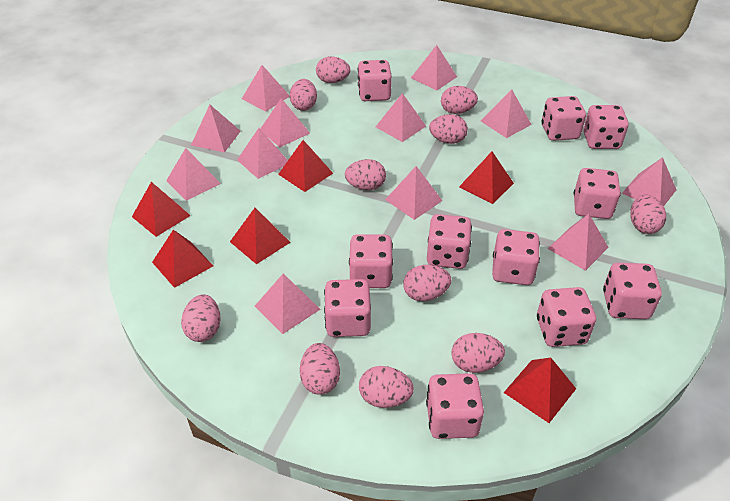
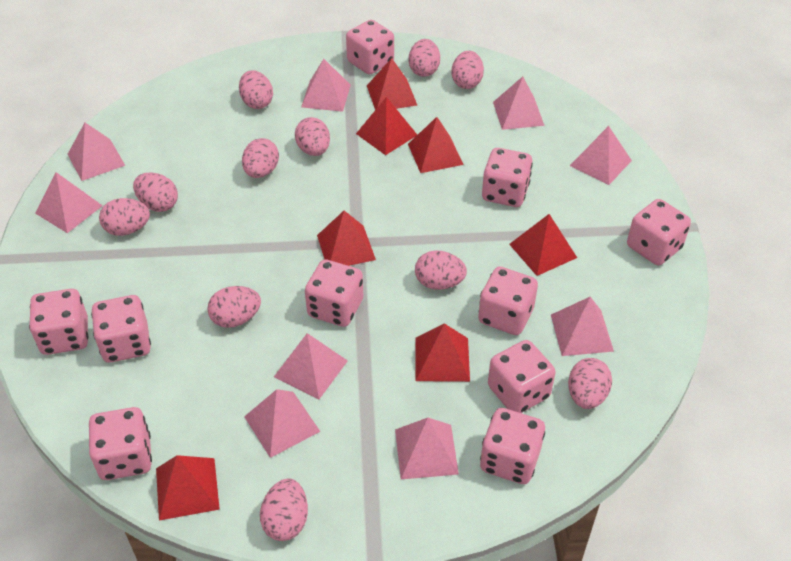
pink dice: [324,279,371,337] [349,234,393,288] [358,60,392,101] [426,373,484,439] [427,214,472,269] [492,229,540,285] [537,287,596,347] [542,96,586,141] [573,168,621,219] [583,105,629,149] [603,263,662,319] = 11 -> [29,289,88,355] [89,407,152,480] [91,295,151,363] [305,259,363,327] [346,20,394,75] [478,266,538,335] [480,408,545,484] [482,148,533,207] [488,340,556,413] [627,199,691,265] = 10
pink pyramid: [166,148,221,201] [191,105,241,153] [237,128,288,179] [242,65,290,111] [255,273,320,334] [260,98,310,147] [376,93,426,142] [385,166,442,220] [411,45,457,91] [481,90,532,138] [548,214,609,271] [622,157,676,206] = 12 -> [35,172,103,233] [68,123,125,181] [244,389,320,458] [274,333,348,399] [301,59,351,112] [395,418,459,479] [493,77,545,130] [551,297,614,356] [570,126,632,185] = 9
red pyramid: [132,182,191,237] [152,230,213,288] [230,208,290,264] [278,140,333,192] [459,151,514,204] [504,358,576,423] = 6 -> [156,455,220,521] [317,211,376,266] [356,97,417,155] [367,58,417,110] [408,117,464,173] [415,323,470,382] [509,214,577,276] = 7

